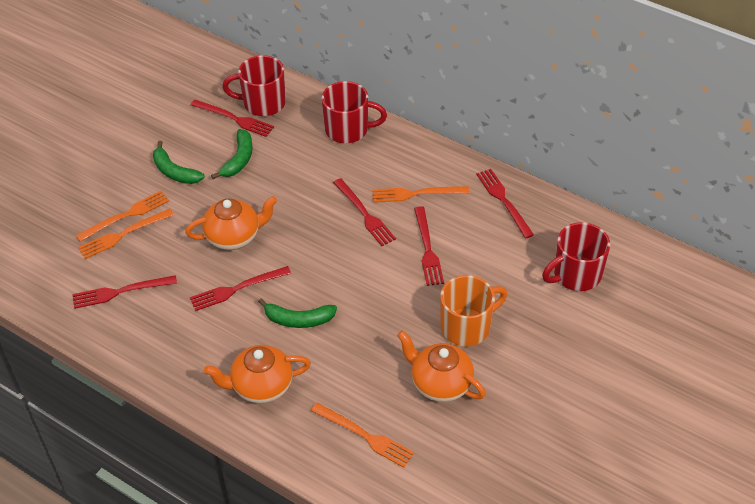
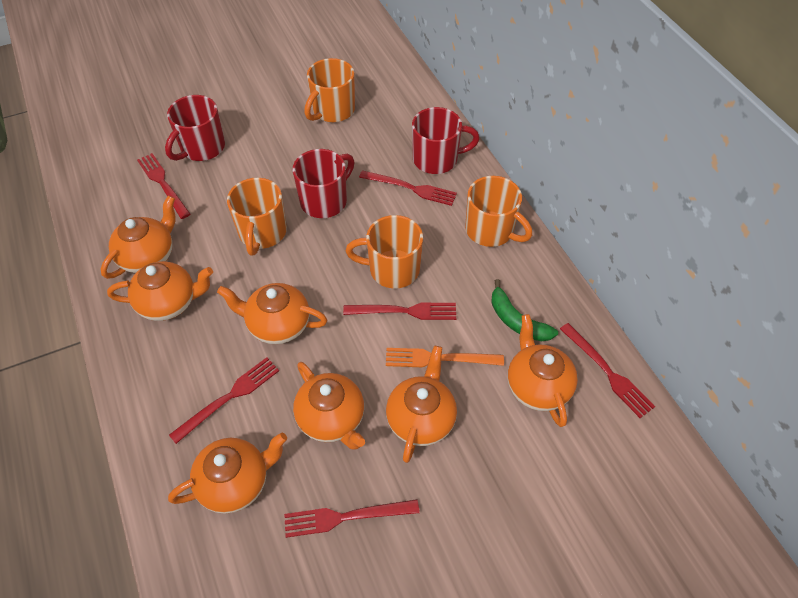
green banana: [153,141,205,184] [211,129,253,179] [258,298,337,328] = 3 -> [492,279,558,341] = 1
orange fork: [76,191,169,242] [78,209,174,259] [311,403,414,468] [372,186,470,203] = 4 -> [386,348,504,367] = 1
orange mug: [440,275,507,346] = 1 -> [227,178,287,256] [304,58,355,122] [345,215,423,289] [465,176,532,247] = 4
orange teapot: [185,196,277,250] [204,345,311,403] [397,330,486,402] = 3 -> [101,195,176,279] [107,261,213,321] [168,433,287,514] [217,283,327,344] [293,362,365,450] [386,346,457,463] [508,314,578,427] = 7

